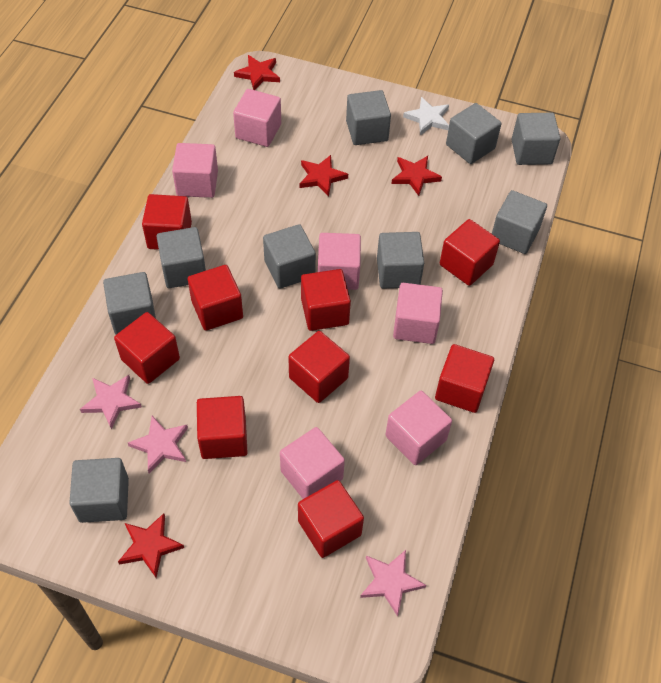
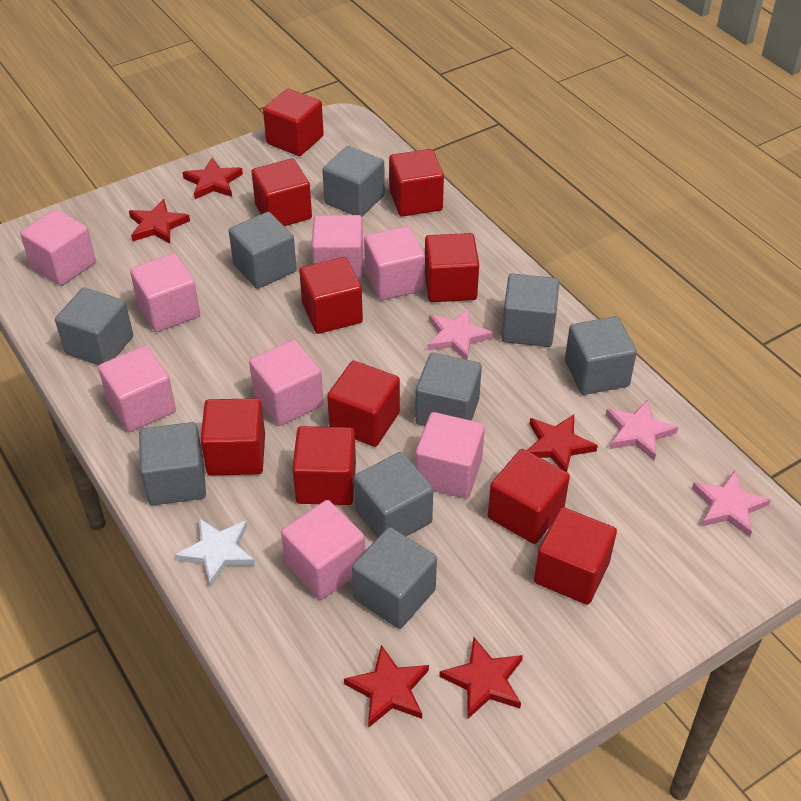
pink cube: [172,143,218,198] [233,89,281,147] [280,427,345,499] [318,233,361,290] [385,391,452,465] [393,283,443,344] = 6 -> [20,209,96,286] [98,345,176,432] [130,253,200,332] [249,340,324,426] [281,500,365,600] [312,215,363,281] [364,226,425,300] [415,412,485,499] = 8
red cube: [114,312,180,384] [142,194,192,250] [188,265,243,331] [197,396,248,459] [288,331,350,403] [298,480,364,558] [301,269,351,331] [435,344,494,413] [440,219,500,286] = 9 -> [200,398,265,476] [251,158,312,226] [263,89,324,156] [292,426,356,505] [299,257,363,334] [327,360,400,447] [389,149,444,217] [425,233,479,302] [488,449,570,544] [534,507,617,605] = 10
red star: [118,513,184,578] [234,55,280,90] [299,155,348,196] [391,156,442,196] = 4 -> [129,199,190,244] [183,158,243,199] [344,645,429,728] [439,637,523,719] [527,415,598,472] = 5

